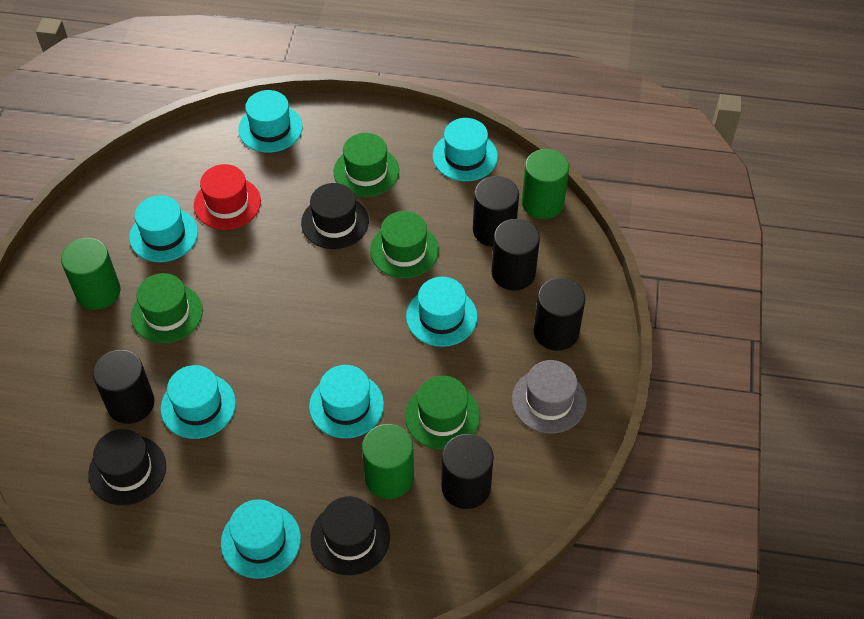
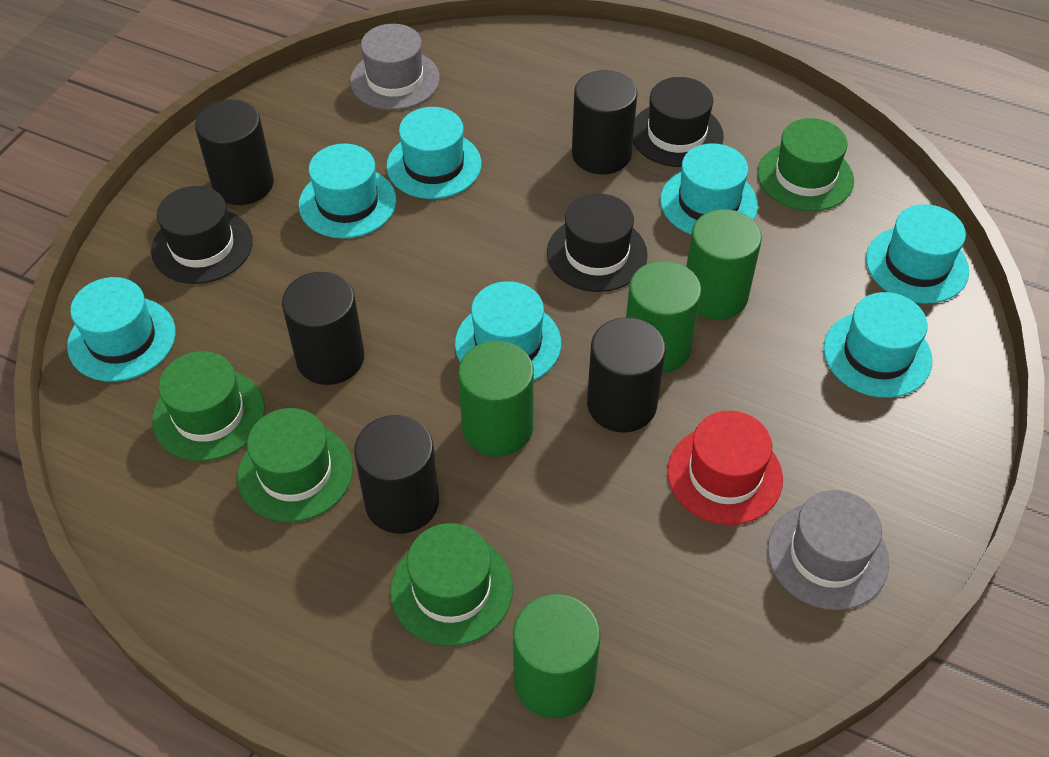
green cylinder: [61,238,121,310] [362,424,414,499] [522,149,569,219] = 3 -> [458,341,534,457] [513,594,601,718] [626,261,702,373] [686,209,762,320] = 4
grey hat: [512,360,587,433] = 1 -> [350,24,440,110] [768,490,889,610] = 2

